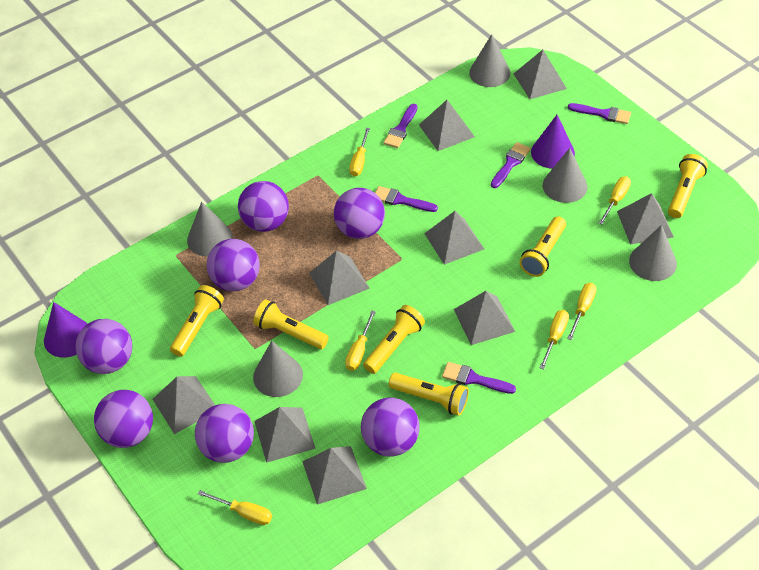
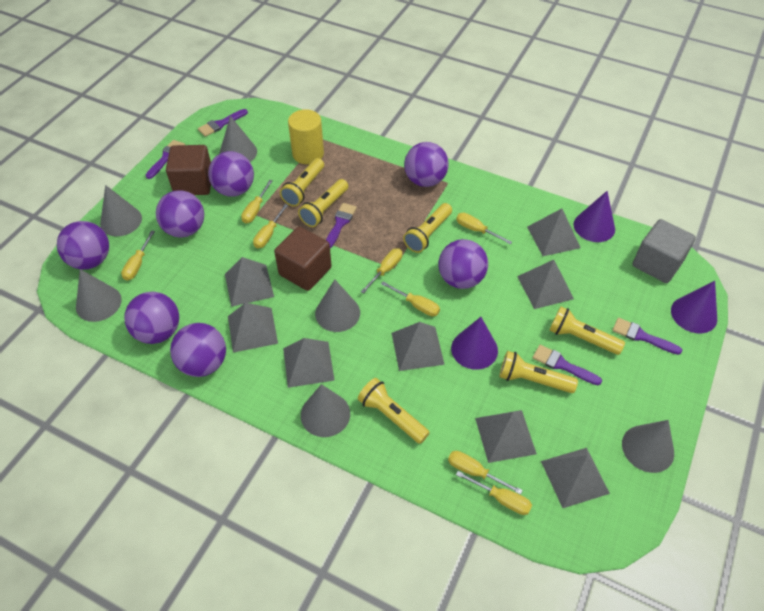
brown cube: none = 0 -> [166,145,211,195] [274,226,332,291] = 2
grey cone: [187,202,233,256] [253,341,303,397] [469,34,510,87] [543,148,587,203] [629,225,677,281] = 5 -> [76,269,122,322] [100,185,142,236] [219,116,257,162] [301,384,350,437] [315,279,360,332] [622,420,674,473] = 6
grey cube: none = 0 -> [632,219,696,283] = 1
grey pyramid: [153,376,215,434] [254,407,316,463] [302,446,367,505] [309,251,370,305] [419,100,475,151] [424,211,484,265] [454,291,515,345] [514,50,567,99] [617,193,674,245] = 9 -> [225,257,274,307] [228,303,278,353] [283,338,335,388] [392,322,445,371] [475,410,537,463] [517,260,574,309] [527,208,581,256] [541,448,610,508] = 8
purple cone: [44,302,88,358] [531,115,575,169] = 2 -> [451,317,498,370] [574,191,615,242] [671,281,717,333] = 3
yellow cylinder: none = 0 -> [288,109,324,164] = 1
yellow screwdriver: [198,490,272,525] [345,311,376,371] [349,128,370,177] [540,310,569,369] [567,283,597,340] [599,176,631,225] = 6 -> [121,230,155,281] [241,180,272,223] [253,204,288,248] [361,248,402,293] [381,281,440,316] [448,451,523,495] [456,213,512,245] [456,471,532,515] = 8

